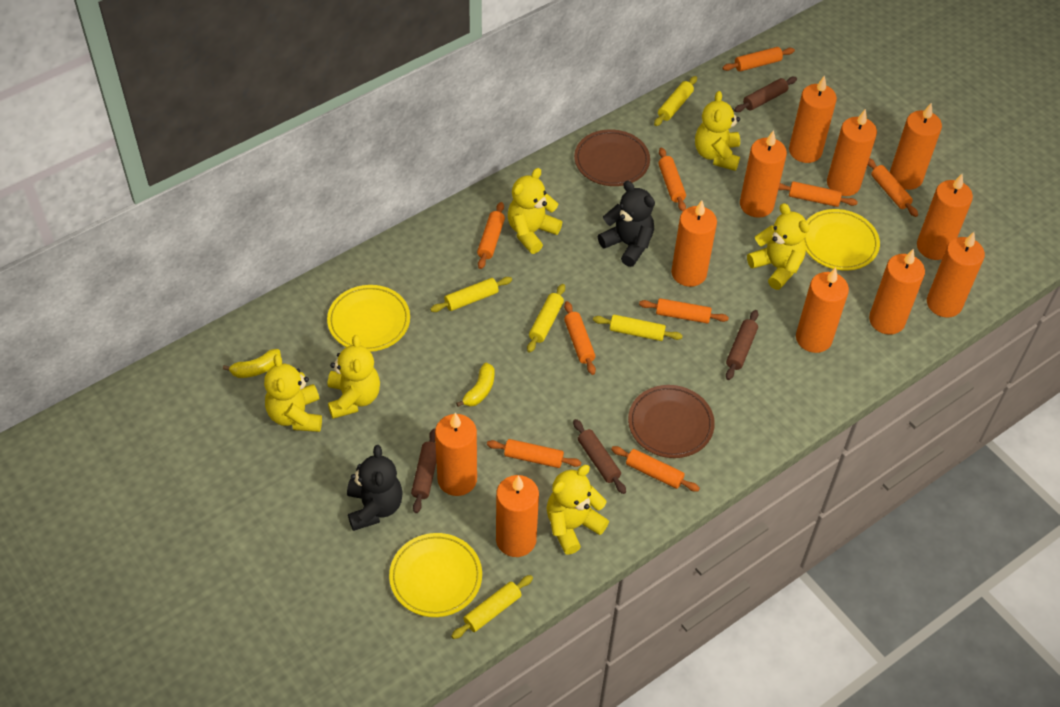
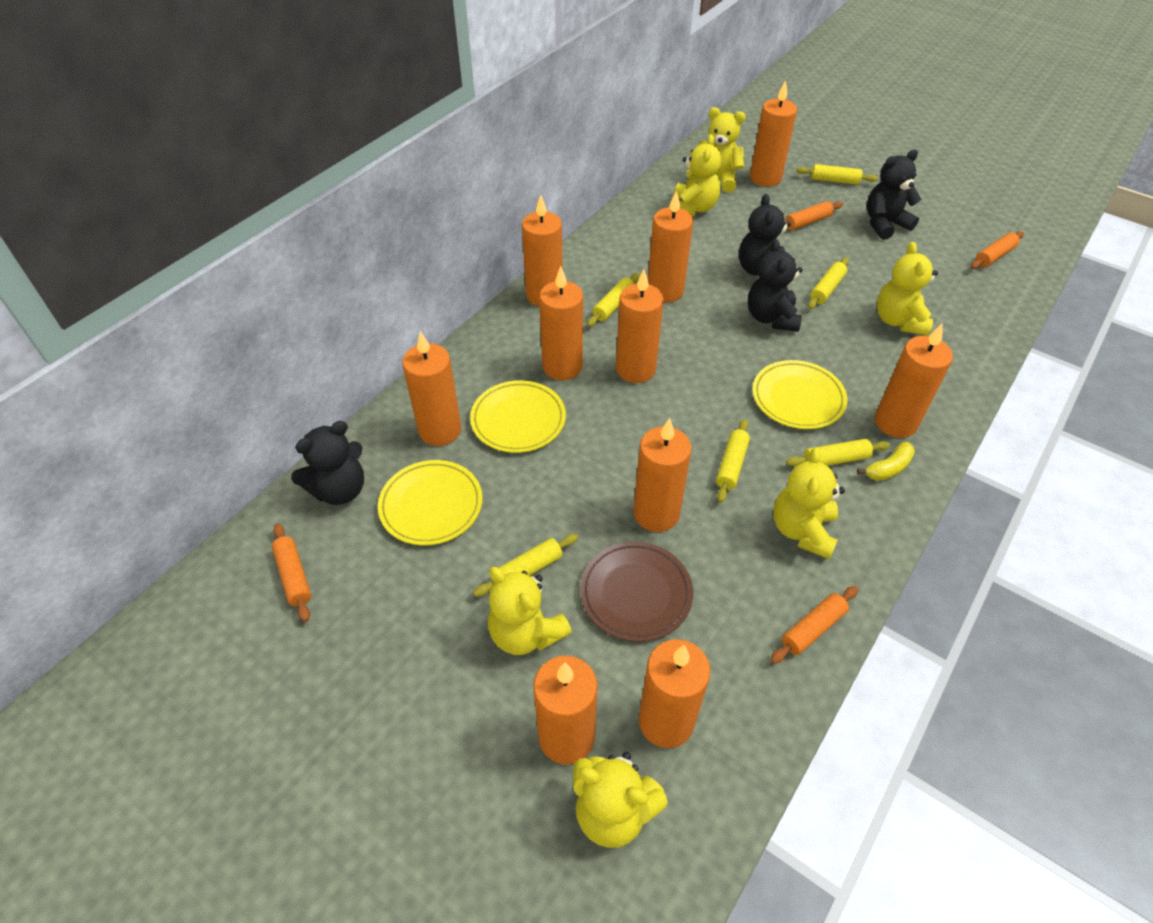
black teddy bear: [347,445,403,531] [598,181,655,267] = 2 -> [291,421,364,505] [739,194,791,276] [748,239,803,332] [867,149,921,240] = 4
brown plate: [574,129,650,186] [628,385,715,458] = 2 -> [580,541,693,642] = 1
brown rolling pin: [411,429,436,513] [573,419,626,494] [726,310,758,380] [735,77,797,112] = 4 -> none = 0
orange candle: [435,413,477,496] [496,475,539,557] [671,200,717,287] [740,130,787,218] [789,75,837,163] [796,267,849,353] [827,109,877,196] [869,249,925,335] [890,103,942,190] [917,174,973,260] [927,232,985,318] = 11 -> [402,331,461,446] [522,195,563,306] [533,656,598,765] [539,266,583,380] [616,270,664,383] [633,418,692,532] [639,639,711,748] [648,190,693,303] [750,80,797,186] [875,323,953,438] = 10
orange rolling pin: [477,202,505,269] [487,439,581,468] [564,301,596,375] [611,446,700,492] [639,298,729,324] [658,148,686,212] [722,47,795,71] [778,181,858,207] [868,158,918,217] = 9 -> [272,523,311,622] [770,586,858,664] [785,201,843,230] [971,231,1024,269] = 4
yellow banana: [223,349,281,378] [456,363,494,407] = 2 -> [857,442,915,481] = 1
yellow rolling pin: [430,277,512,312] [451,575,533,639] [527,284,565,353] [593,315,683,341] [654,76,697,126] = 5 -> [473,534,578,597] [587,273,639,327] [716,419,750,503] [786,439,890,466] [796,164,878,185] [808,258,849,309] = 6

